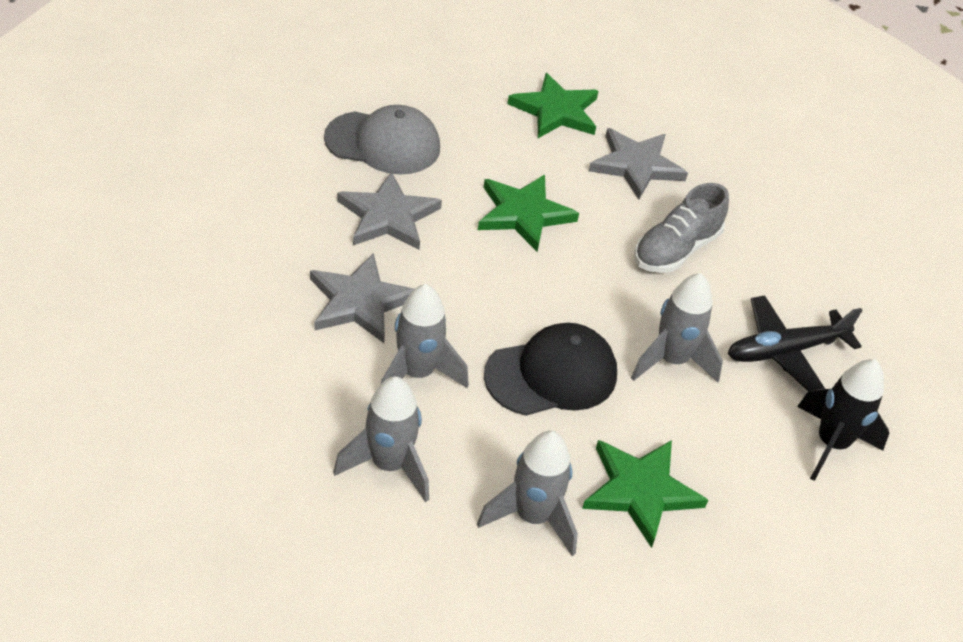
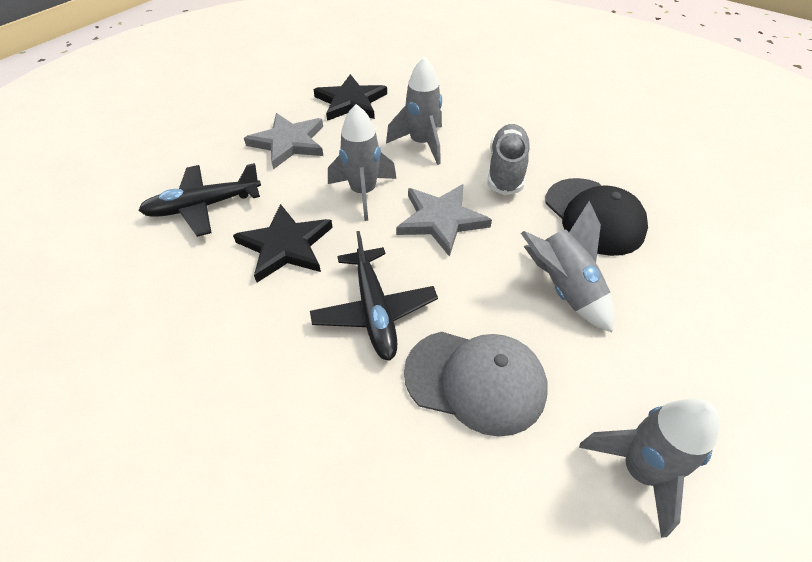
black plane: [728,295,863,392] = 1 -> [138,163,261,237] [310,231,438,361] = 2
black rocket: [797,359,889,481] = 1 -> none = 0
black star: none = 0 -> [233,204,333,282] [313,74,387,121] = 2
green star: [478,175,579,252] [508,73,598,138] [582,440,708,548] = 3 -> none = 0
grey star: [310,253,414,343] [337,171,442,250] [589,128,688,200] = 3 -> [244,113,323,169] [396,184,492,257] = 2

